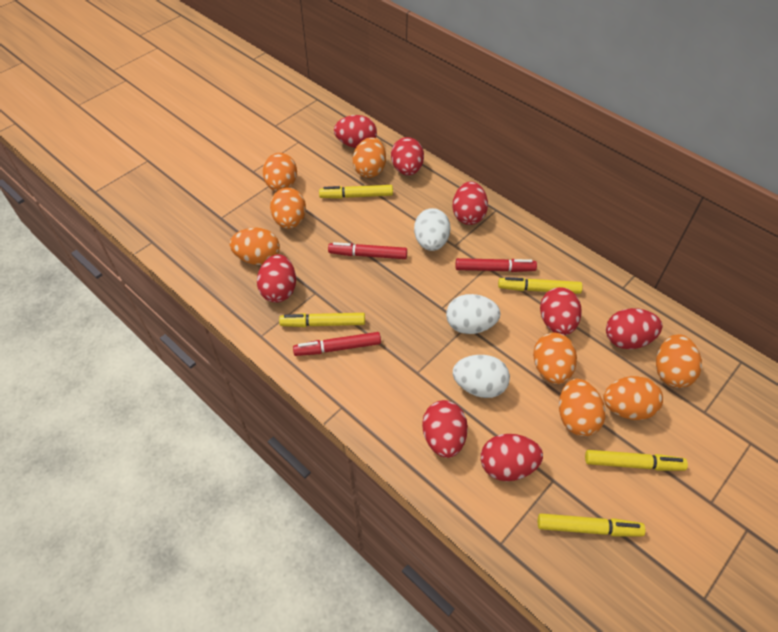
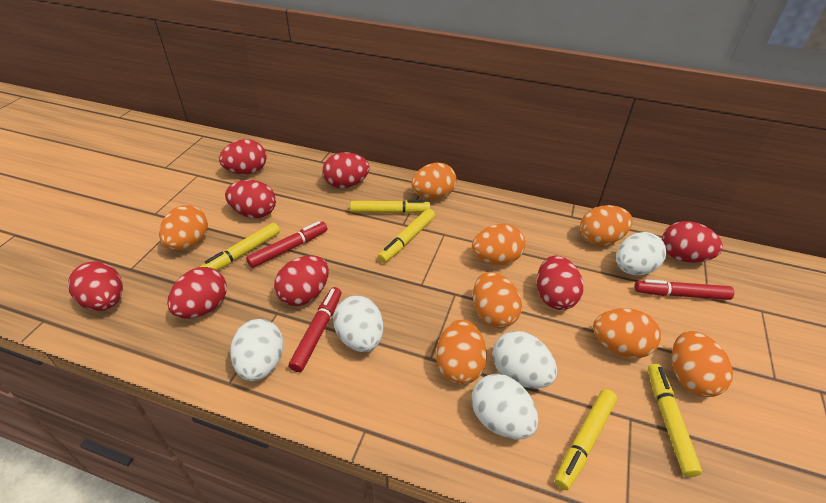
white egg: [414,208,450,251] [446,294,501,334] [453,355,510,398] = 3 -> [230,319,284,381] [333,295,383,352] [472,374,538,440] [493,331,557,389] [616,232,666,275] = 5

